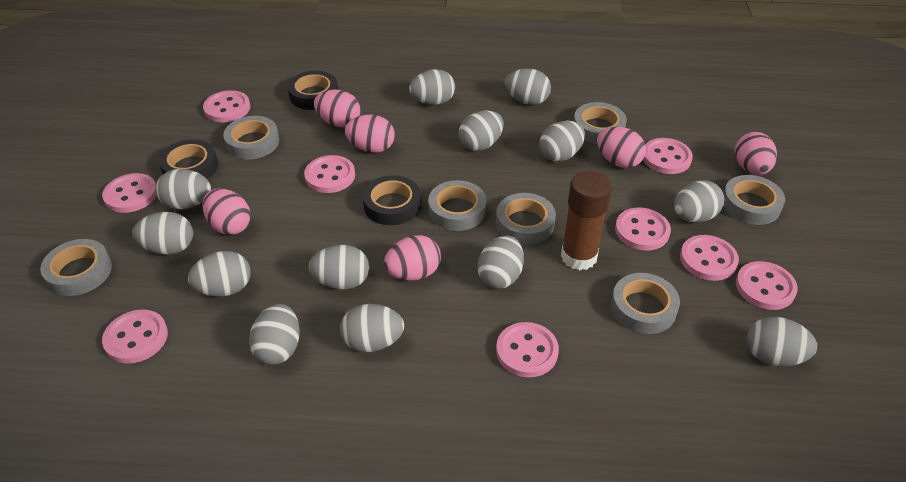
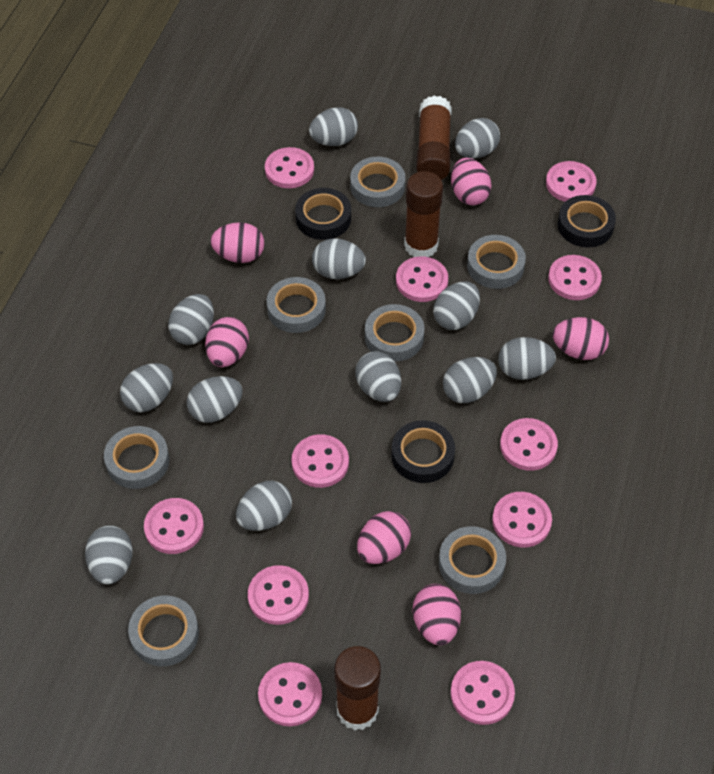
brown glue stick: [561,171,612,270] = 1 -> [334,646,381,730] [404,171,443,257] [416,96,452,180] = 3
grey egg: [132,212,193,255] [156,169,211,209] [188,251,251,297] [249,304,300,365] [308,245,369,290] [340,304,404,352] [409,69,455,105] [459,110,504,151] [477,236,524,289] [505,69,551,105] [540,121,585,162] [674,180,724,223] [747,317,817,366] = 13 -> [85,525,133,584] [120,363,173,412] [168,294,214,345] [187,376,243,423] [236,481,292,531] [309,107,358,146] [312,238,366,279] [355,351,401,402] [433,282,480,330] [443,357,497,403] [455,118,500,159] [498,337,556,380] = 12
pink button: [102,173,157,213] [102,310,168,364] [203,90,250,122] [304,155,355,193] [496,322,559,378] [615,208,671,251] [643,138,693,174] [680,235,739,281] [736,261,798,310] = 9 -> [144,498,204,554] [248,565,309,625] [258,662,322,726] [265,147,314,188] [292,434,349,488] [396,256,448,302] [450,661,515,725] [492,492,552,547] [500,418,558,471] [546,161,597,202] [548,255,602,300] = 11

